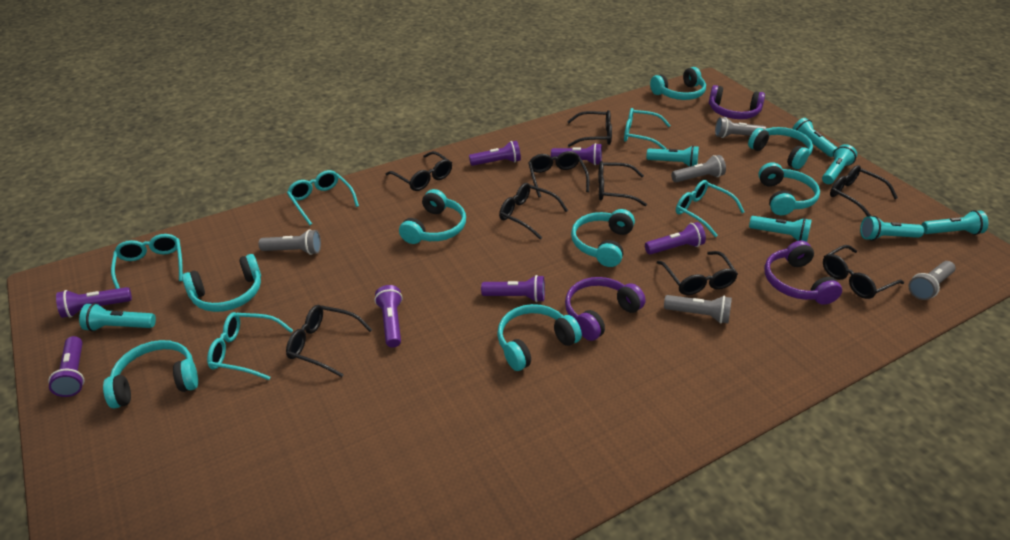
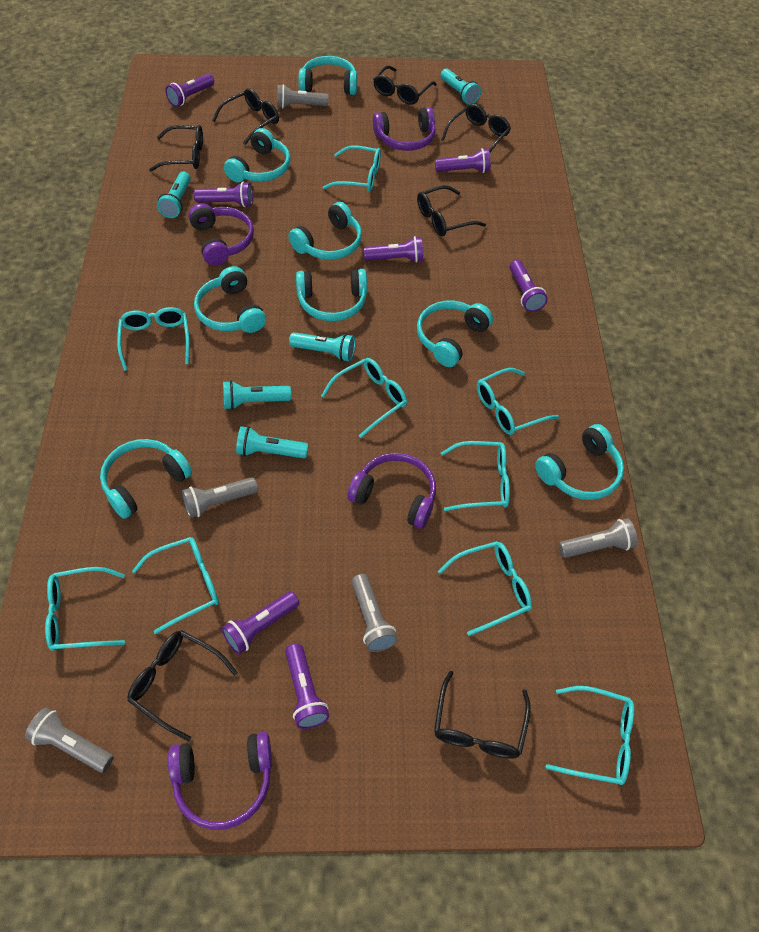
black glasses: [286,305,372,377] [386,151,452,191] [499,183,568,240] [528,151,589,198] [567,110,612,147] [598,161,647,206] [657,251,738,295] [823,245,904,299] [830,165,898,217] = 9 -> [127,630,238,741] [149,125,203,172] [212,88,279,145] [373,65,437,105] [417,185,486,236] [434,671,531,759] [441,104,511,152] = 7
purple headphones: [565,277,646,341] [709,85,765,119] [764,241,842,305] = 3 -> [168,732,272,830] [188,203,254,266] [347,453,436,529] [373,107,436,151] = 4
turquoise flashlight: [79,303,156,332] [646,146,699,167] [749,216,812,242] [792,118,837,157] [822,144,857,184] [860,216,924,241] [922,210,988,235] = 7 -> [157,172,191,218] [223,380,291,410] [236,426,308,458] [289,332,355,362] [440,69,481,105] = 5
turquoise glasses: [111,234,183,289] [207,312,293,380] [287,170,359,225] [624,108,671,149] [676,180,745,237] = 5 -> [45,567,125,651] [117,307,190,371] [132,537,219,634] [321,358,407,438] [323,145,381,192] [438,541,532,636] [441,441,510,511] [477,368,559,435] [546,686,634,785] = 9

